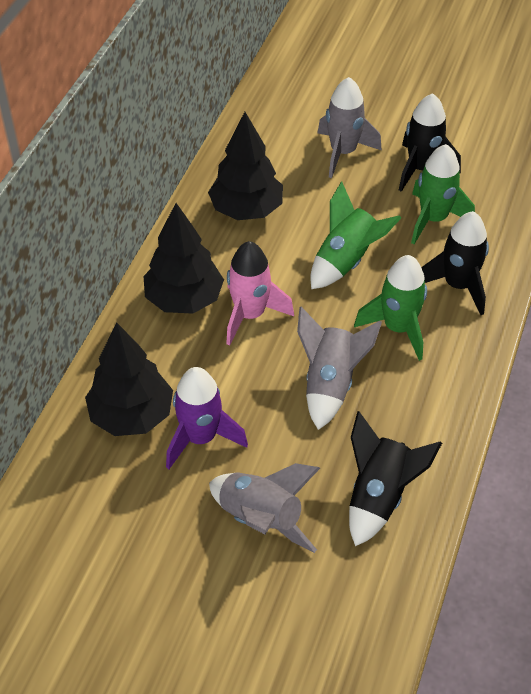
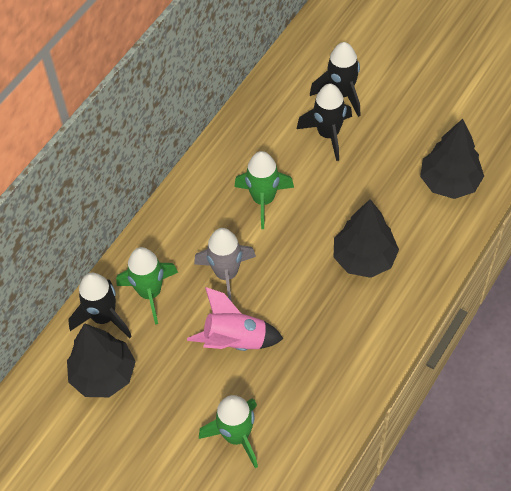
grey rocket: [209,463,320,553] [297,307,382,430] [318,77,382,178] = 3 -> [194,228,256,302] = 1
purple rocket: [166,367,248,469] = 1 -> none = 0

